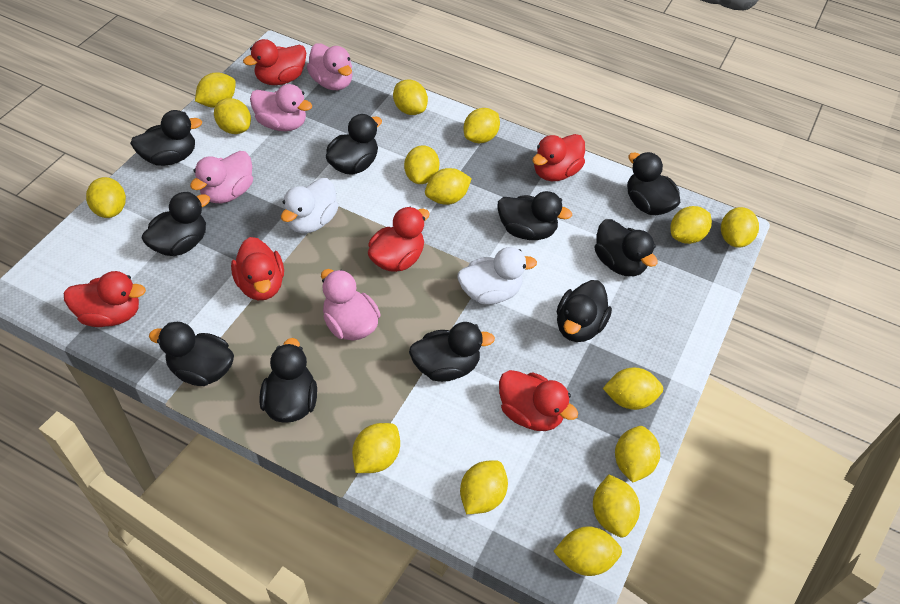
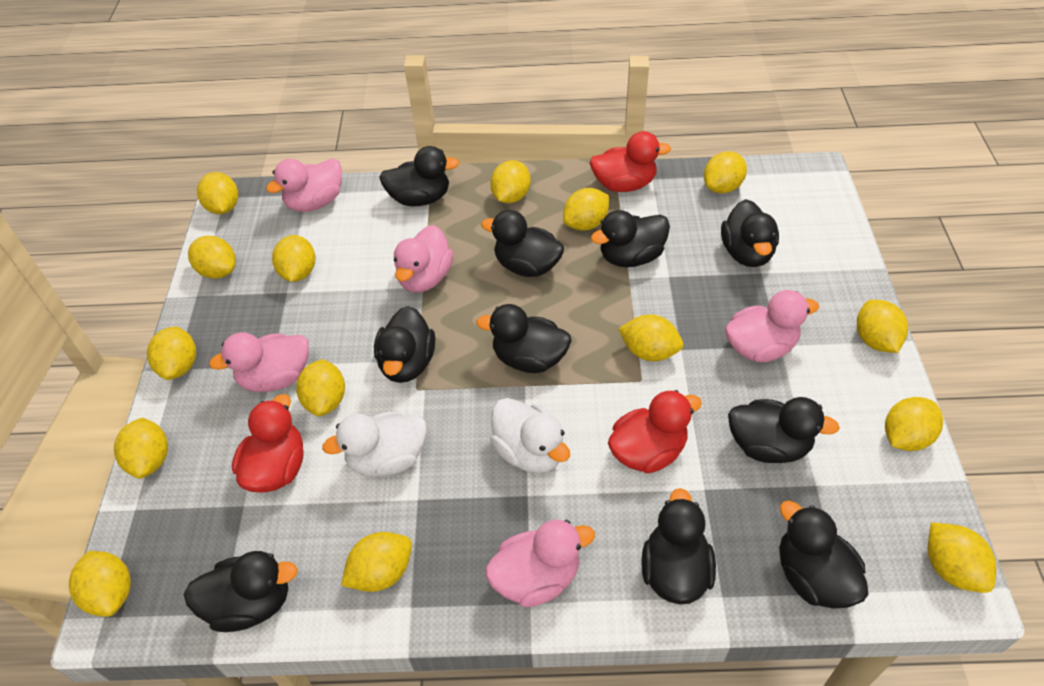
pink duck: [190,151,253,203] [250,84,312,131] [307,43,353,90] [321,269,381,341] = 4 -> [209,332,309,392] [266,158,342,212] [394,225,453,292] [485,520,595,607] [725,290,819,362] = 5
red duck: [64,271,146,327] [231,237,284,300] [243,39,306,85] [368,207,430,272] [499,370,578,431] [532,134,585,181] = 6 -> [232,394,304,492] [590,131,671,192] [608,390,702,474] = 3

